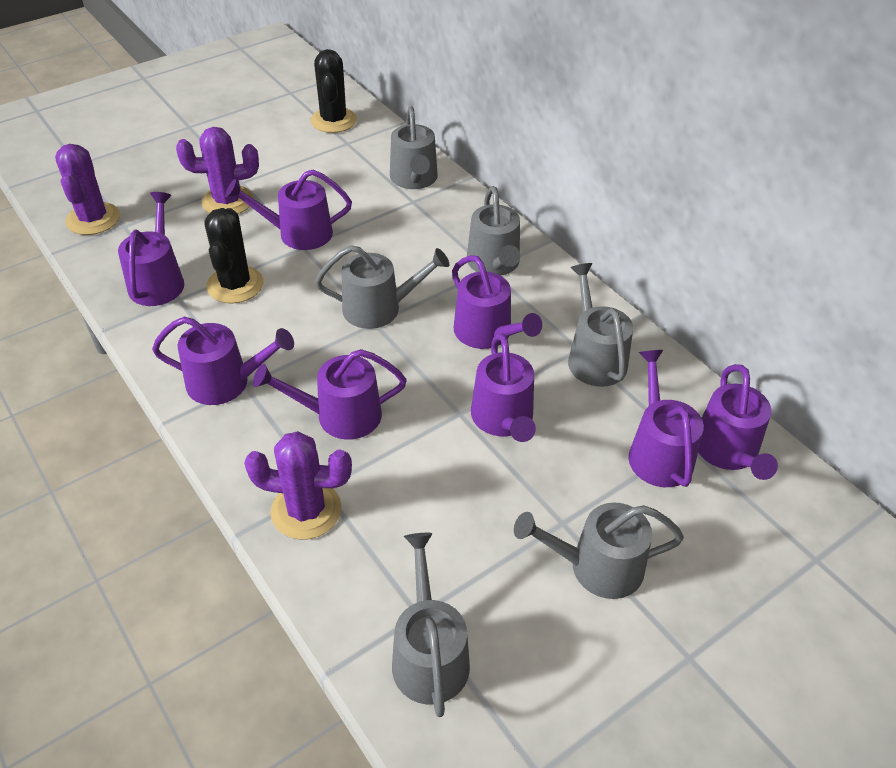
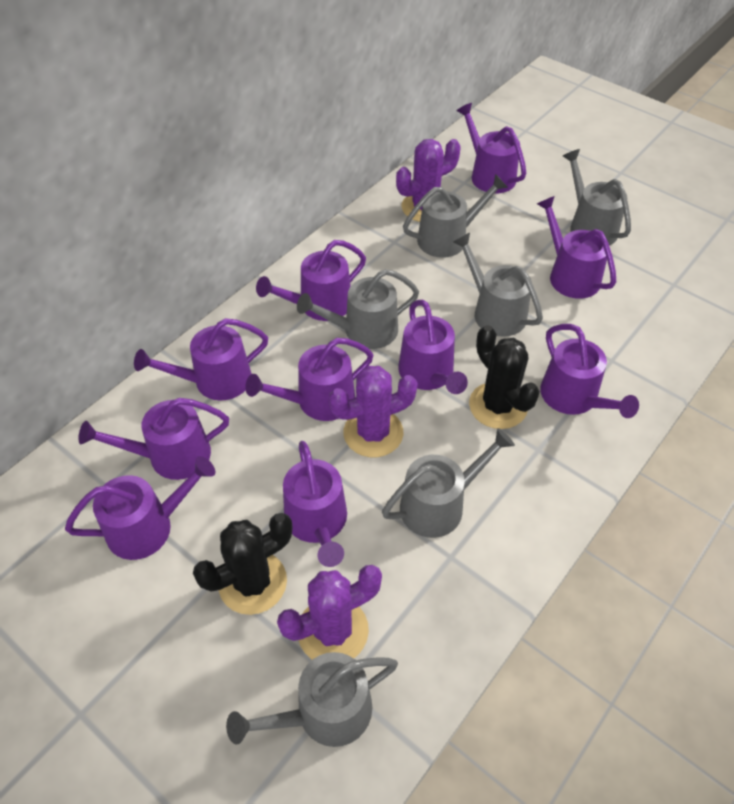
purple watering can: [118,192,184,306] [152,316,294,405] [225,170,352,250] [253,349,407,440] [452,255,542,349] [471,334,536,442] [628,350,704,487] [698,364,778,480] = 8 -> [65,456,215,560] [78,398,229,480] [134,318,268,400] [245,338,374,421] [256,240,366,321] [283,441,347,567] [398,300,468,394] [457,103,526,193] [537,196,616,299] [540,324,639,418] = 10

